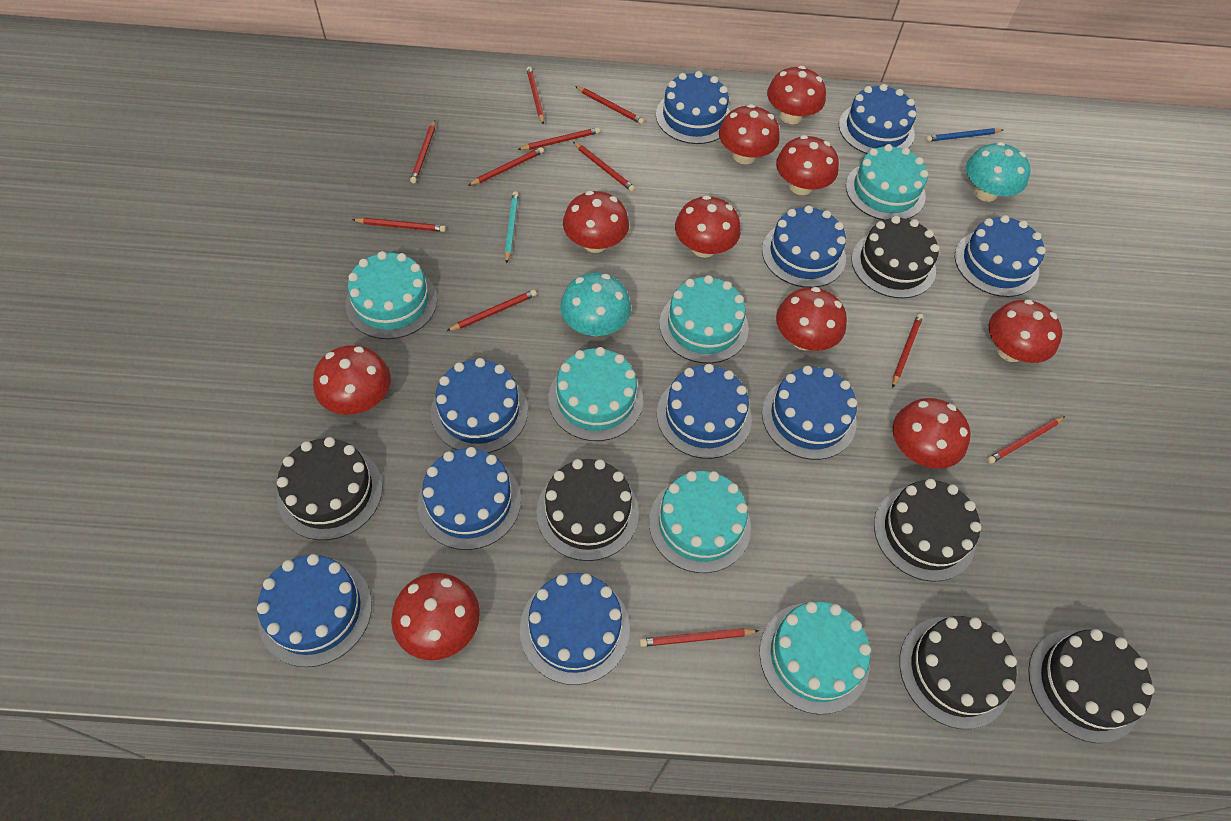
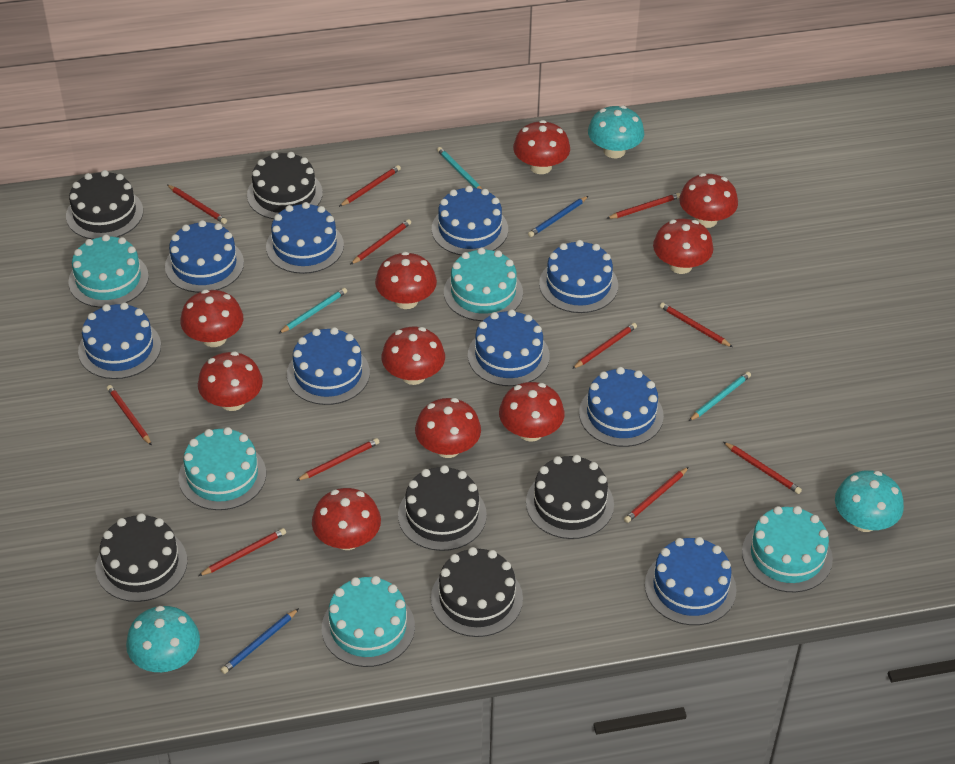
blue cake: [257,554,372,667] [418,447,521,550] [431,358,528,453] [520,573,630,685] [656,71,730,144] [657,364,752,459] [762,205,846,288] [762,366,857,460] [839,84,916,154] [955,215,1046,297] = 10 -> [78,303,161,379] [165,220,244,293] [266,202,344,274] [287,327,370,405] [432,186,508,255] [468,309,550,386] [539,240,618,313] [579,367,664,447] [645,537,737,625] = 9
blue pencil: [926,128,1003,142] = 1 -> [221,608,299,674] [528,196,588,237] = 2
turquoise cake: [346,251,437,339] [548,347,643,441] [649,471,751,573] [659,275,749,363] [759,602,871,715] [846,144,928,220] = 6 -> [68,234,149,308] [179,427,266,510] [322,576,415,667] [444,248,523,321] [742,506,833,592] = 5
turquoise mushroom: [560,273,631,336] [966,142,1031,202] = 2 -> [126,606,200,672] [588,105,644,158] [835,470,904,532] = 3
turquoise pencil: [505,191,519,264] = 1 -> [278,288,347,334] [437,147,483,190] [689,372,751,421] = 3

